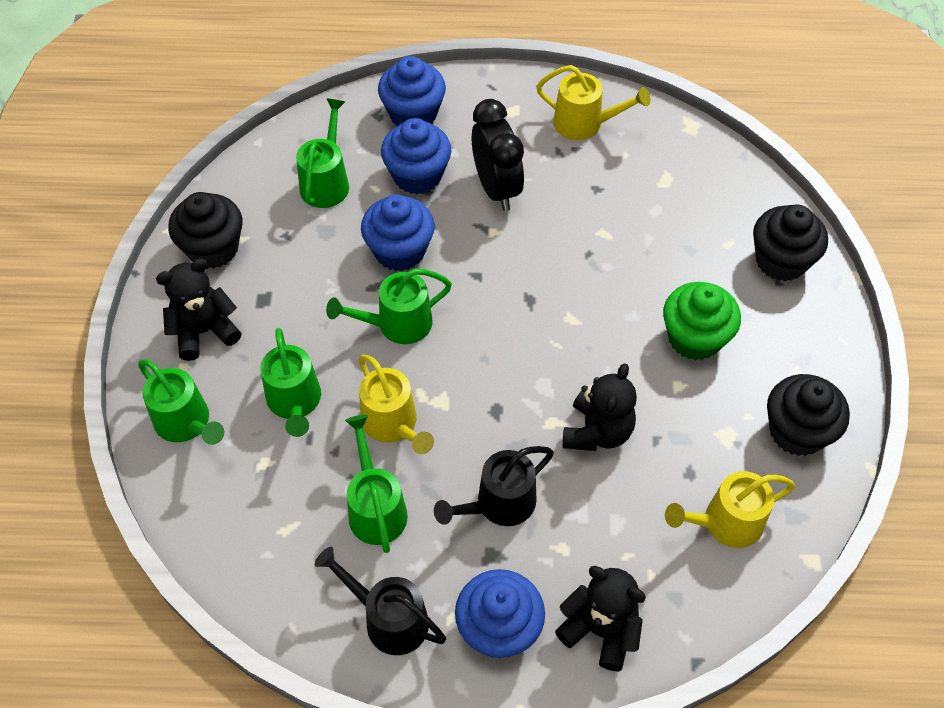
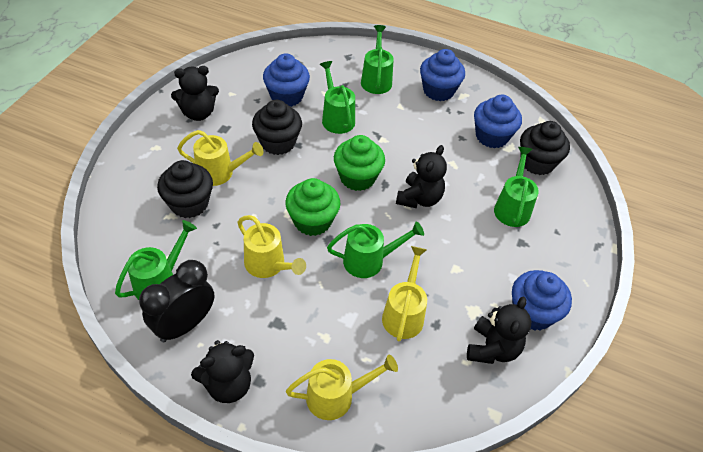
black teddy bear: [156,258,241,361] [555,566,646,671] [563,363,637,451] = 3 -> [171,66,219,121] [191,340,254,403] [396,145,447,208] [467,297,531,364] = 4
black watering can: [315,547,446,655] [434,446,554,526] = 2 -> none = 0
green cupcake: [663,282,741,361] = 1 -> [285,178,340,236] [334,135,385,191] = 2
yellow watering can: [359,355,434,454] [536,65,650,140] [665,471,795,548] = 3 -> [177,130,263,186] [237,215,306,278] [286,355,398,420] [382,246,427,341] = 4

